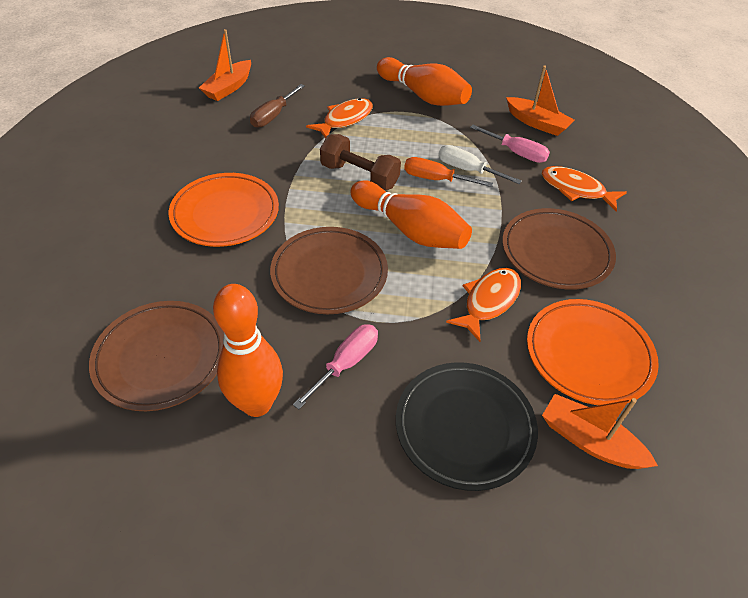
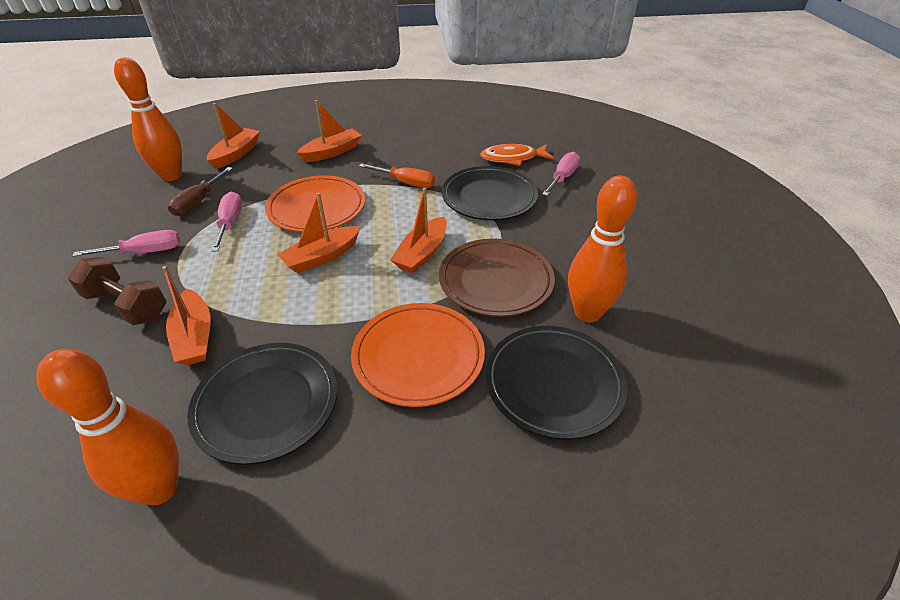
black plate: [396,362,538,491] = 1 -> [187,343,337,465] [442,166,538,220] [486,326,627,440] = 3
brown plate: [89,301,224,411] [270,227,388,314] [502,208,616,290] = 3 -> [439,238,555,317] = 1
orange boat: [199,29,251,101] [506,66,575,136] [542,394,658,469] = 3 -> [162,266,211,365] [207,103,260,169] [277,192,360,273] [297,100,362,162] [390,188,447,274] = 5
orange fish: [306,98,373,138] [446,268,521,342] [542,166,627,212] = 3 -> [480,144,554,166] = 1
pink screwdriver: [293,324,378,410] [470,125,550,163] = 2 -> [73,230,180,257] [212,192,242,252] [542,152,580,196] = 3
white screwdriver: [438,145,522,184] = 1 -> none = 0

